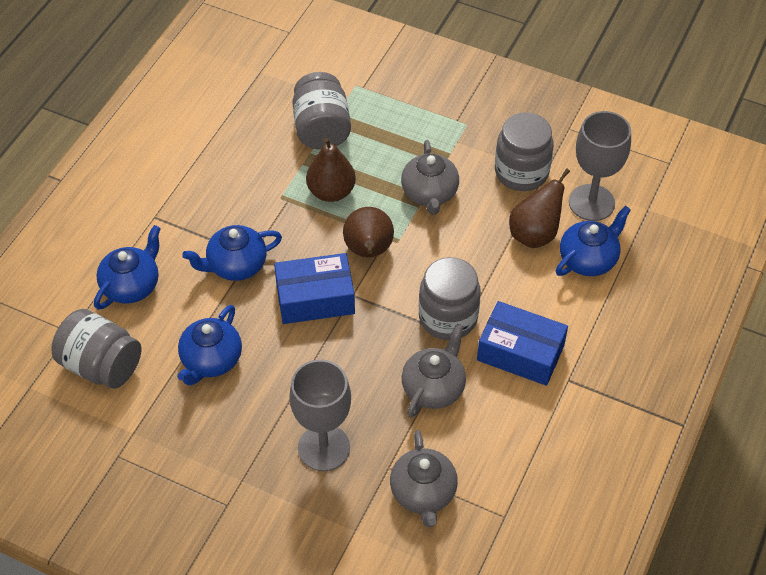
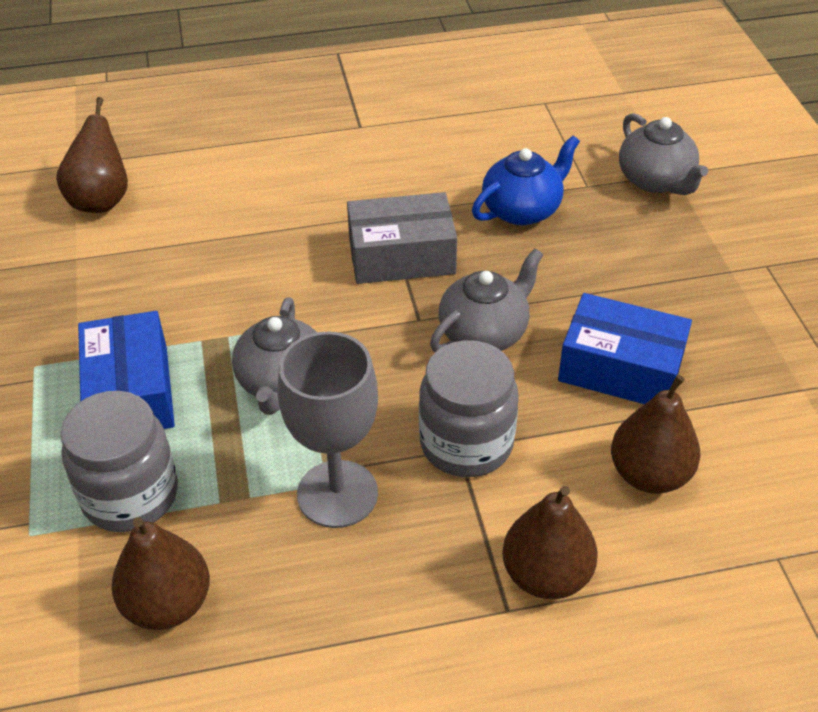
blue teapot: [94,225,161,310] [177,305,242,386] [182,225,282,281] [556,206,631,276] = 4 -> [472,135,580,225] = 1
brown pear: [306,138,356,202] [343,207,394,257] [509,169,570,248] = 3 -> [56,97,128,213] [111,517,210,630] [502,486,598,599] [611,375,701,494] = 4
grey box: none = 0 -> [347,192,457,284] = 1
grey goblet: [289,359,351,471] [569,111,631,221] = 2 -> [278,331,378,528] = 1
grey jar: [51,309,141,389] [292,72,351,149] [419,257,481,340] [495,112,554,191] = 4 -> [61,391,178,532] [419,340,519,477] = 2

